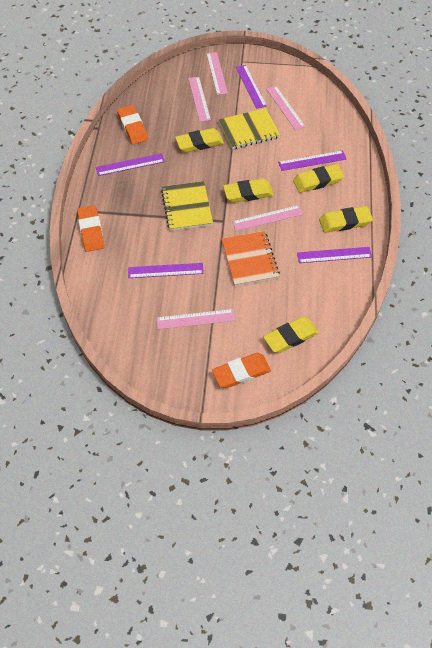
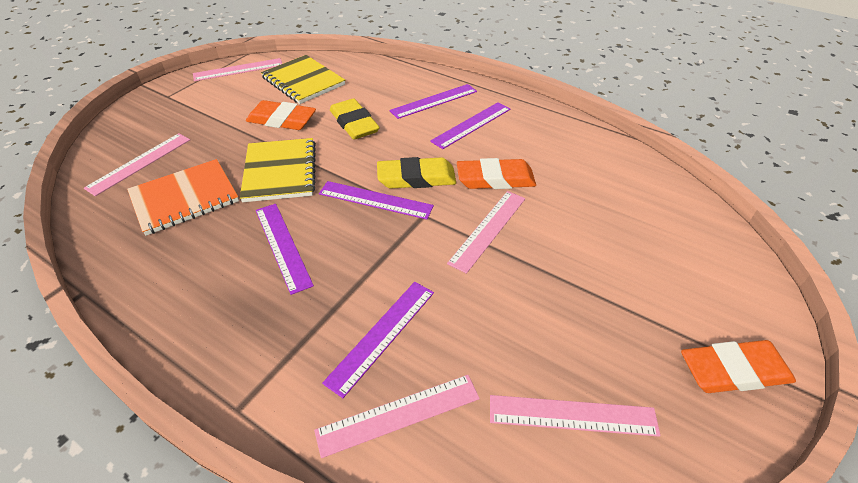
yellow eraser: [175,128,224,152] [223,179,274,203] [263,316,319,353] [293,164,344,193] [319,206,373,233] = 5 -> [330,98,380,139] [377,157,456,189] = 2

